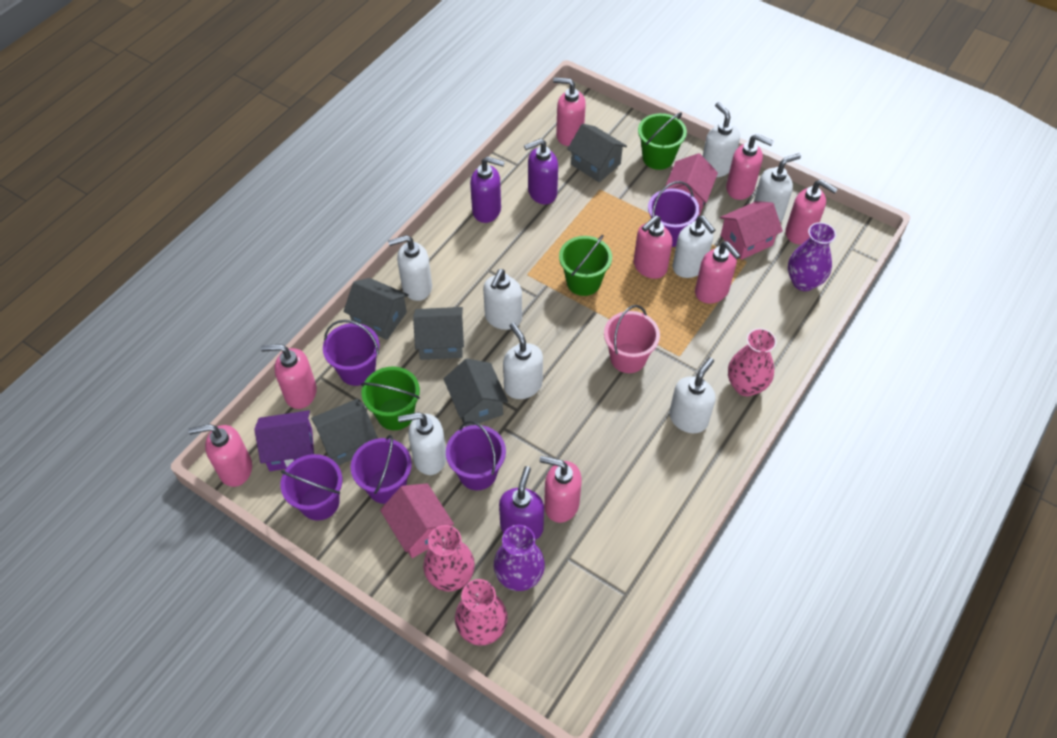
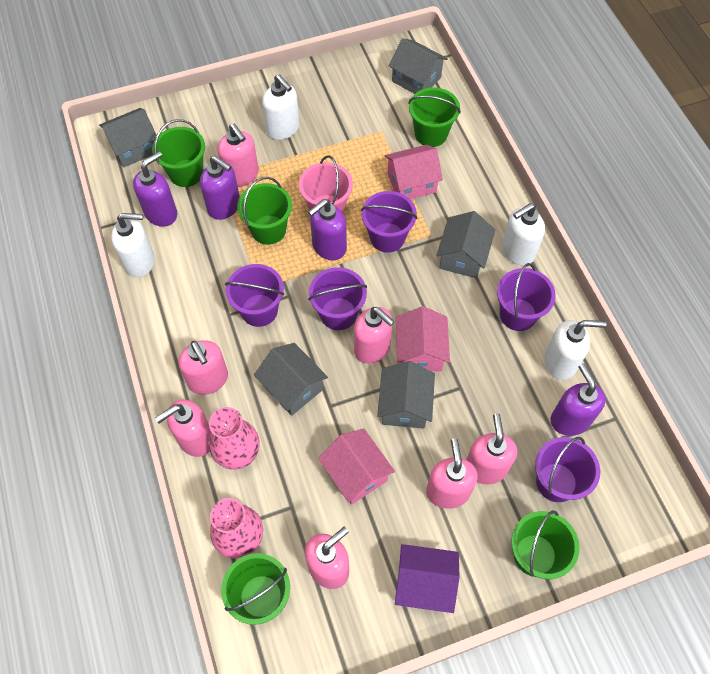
green bucket: [361,367,420,430] [559,235,612,296] [638,112,687,170] = 3 -> [152,119,205,187] [221,553,290,625] [237,177,292,245] [408,87,461,147] [512,510,580,579] = 5
pink soap dispenser: [188,424,252,487] [261,344,317,409] [540,456,582,523] [553,77,586,146] [633,215,672,279] [695,241,741,303] [726,134,773,200] [786,179,837,244] = 8 -> [155,399,211,457] [179,340,228,395] [218,124,259,187] [305,527,349,589] [354,307,395,364] [426,438,478,509] [466,413,517,484] = 7
pink vase: [423,525,475,592] [455,579,508,646] [728,328,776,396] = 3 -> [209,407,260,470] [210,498,263,559] = 2
purple soap dispenser: [470,156,505,223] [499,466,544,540] [524,138,558,204] = 3 -> [133,151,177,227] [200,156,240,220] [308,199,347,260] [551,363,606,436] = 4
purple vase: [494,525,545,591] [788,222,836,291] = 2 -> none = 0
white soap dispenser: [388,235,432,301] [398,412,446,475] [483,269,522,330] [503,323,543,399] [669,358,716,433] [673,216,715,278] [703,102,740,177] [754,153,801,222] = 8 -> [111,213,155,277] [262,74,299,140] [502,203,545,266] [544,320,606,380] = 4

